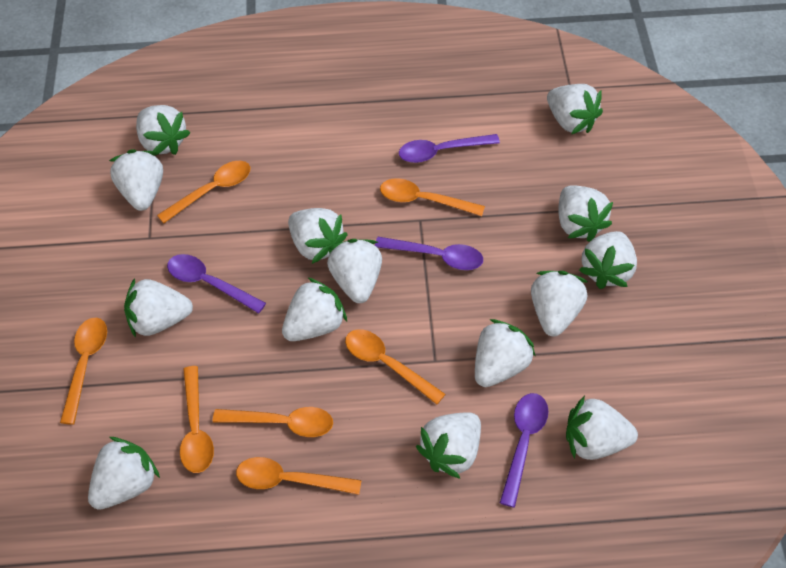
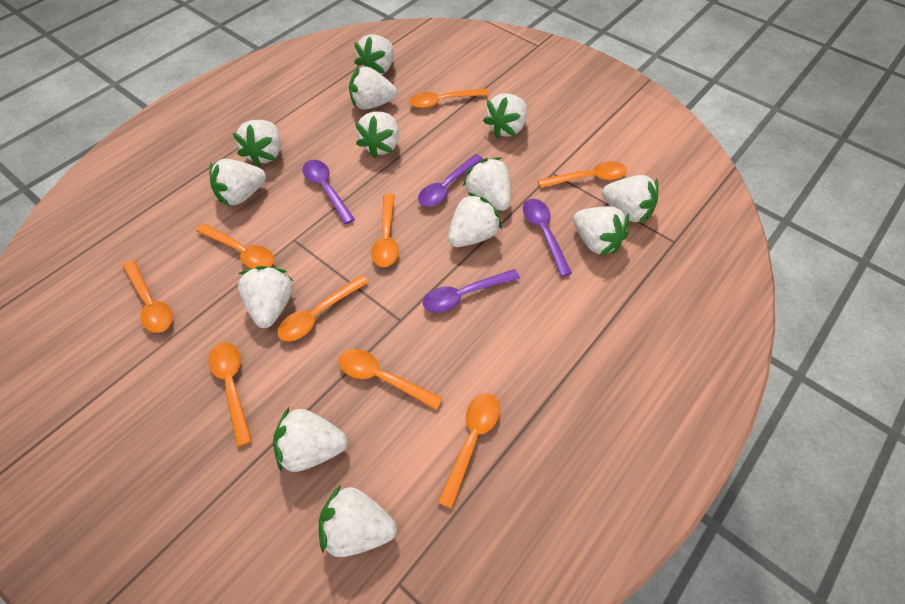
orange spoon: [60,318,107,425] [157,161,250,223] [180,366,214,473] [213,407,333,437] [236,457,361,495] [345,329,445,404] [380,178,485,216] = 7 -> [123,260,173,333] [196,223,275,269] [209,342,252,447] [277,275,369,342] [339,349,443,410] [371,194,399,267] [409,89,489,108] [438,393,500,509] [538,161,627,188] = 9
white strawberry: [88,437,160,510] [109,150,163,211] [124,278,193,338] [136,105,190,156] [282,277,347,341] [288,208,348,264] [327,239,382,303] [416,412,481,479] [475,319,536,387] [531,271,588,336] [547,84,603,134] [558,185,613,242] [566,395,638,460] [579,231,637,289] = 14 -> [209,159,266,207] [233,120,280,167] [238,266,293,328] [273,407,348,472] [319,485,397,557] [349,66,397,110] [354,34,394,75] [355,112,399,158] [448,192,502,247] [462,157,511,211] [483,93,527,138] [573,206,629,256] [602,175,658,224] = 13

